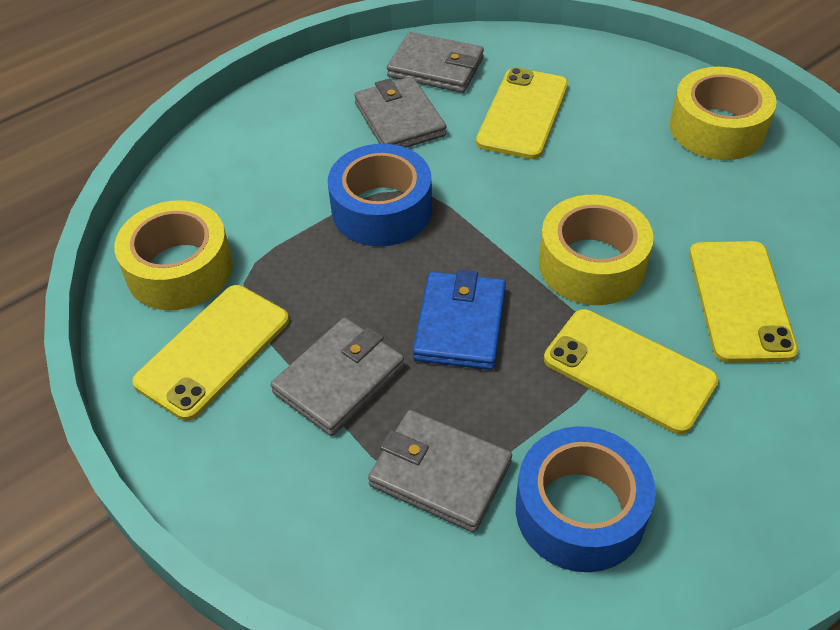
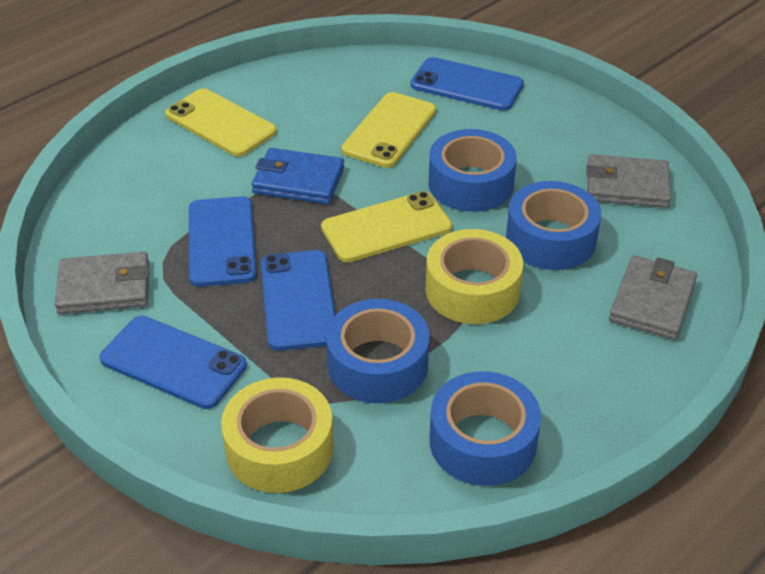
blue phone: none = 0 -> [100,316,247,409] [189,196,256,287] [261,250,335,351] [411,57,524,111] = 4
blue tape: [328,144,432,247] [516,426,656,572] = 2 -> [326,299,429,403] [429,129,517,212] [430,371,541,486] [506,181,601,270] = 4
grey wallet: [271,318,404,436] [354,77,446,148] [368,410,512,533] [387,32,484,93] = 4 -> [55,252,149,314] [586,154,671,208] [609,255,697,340] = 3
yellow phone: [132,285,289,421] [476,67,568,159] [544,309,719,434] [689,241,798,363] = 4 -> [165,88,277,157] [321,191,452,263] [341,92,436,168] = 3
yellow tape: [114,200,233,310] [539,195,653,305] [670,67,777,160] = 3 -> [221,377,334,493] [426,229,523,324] = 2

